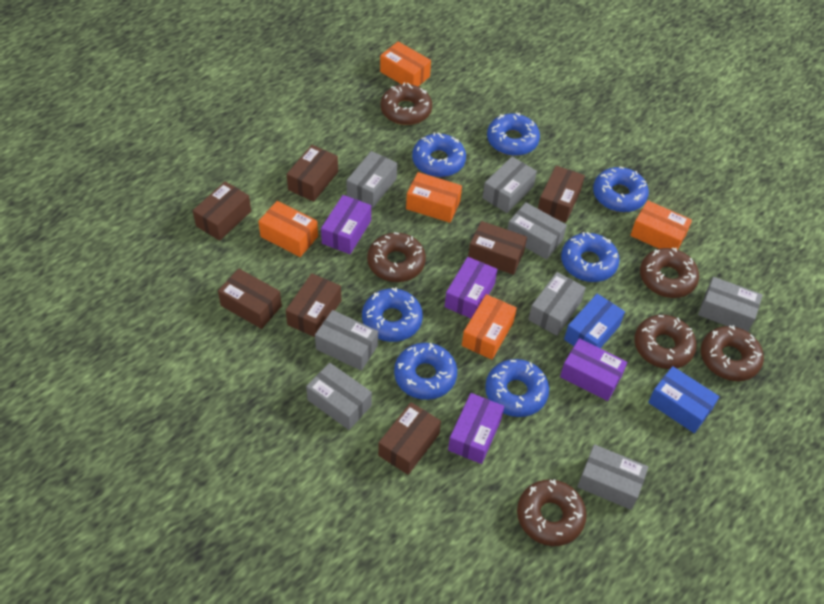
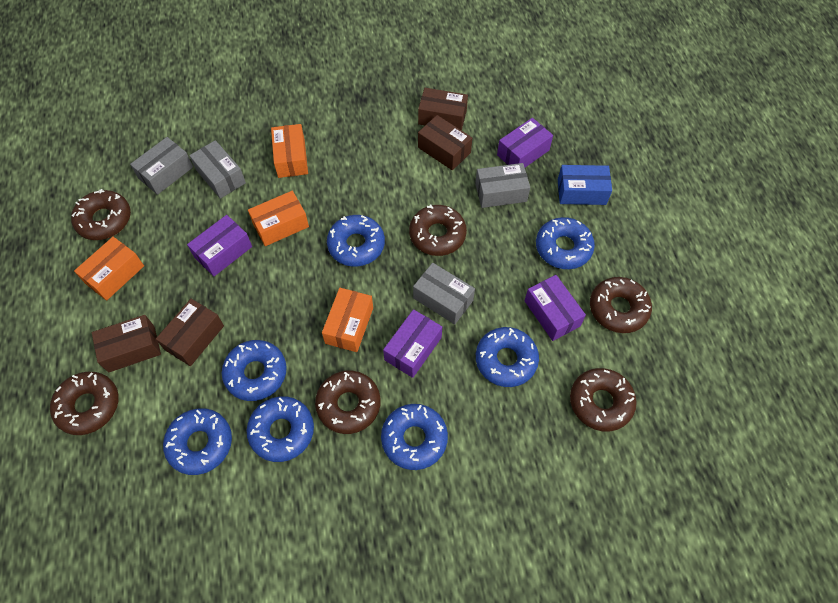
blue box: [564,294,625,348] [648,366,720,433] = 2 -> [558,165,612,205] = 1
brown box: [193,181,251,241] [218,269,282,329] [286,273,341,337] [287,145,338,202] [378,402,441,475] [468,221,527,275] [538,166,585,223] = 7 -> [92,315,161,372] [156,299,224,366] [418,88,468,131] [418,115,472,170] = 4
grey box: [306,363,372,430] [315,310,378,371] [346,151,397,208] [483,157,537,213] [507,202,567,260] [528,272,586,336] [577,444,648,510] [698,277,763,332] = 8 -> [130,137,193,195] [189,140,246,199] [413,263,475,324] [475,163,530,208] = 4
orange box: [258,201,318,257] [380,42,431,86] [406,172,462,223] [462,294,517,360] [630,201,692,250] = 5 -> [74,237,144,301] [248,191,309,246] [271,124,308,178] [322,288,373,352] = 4

